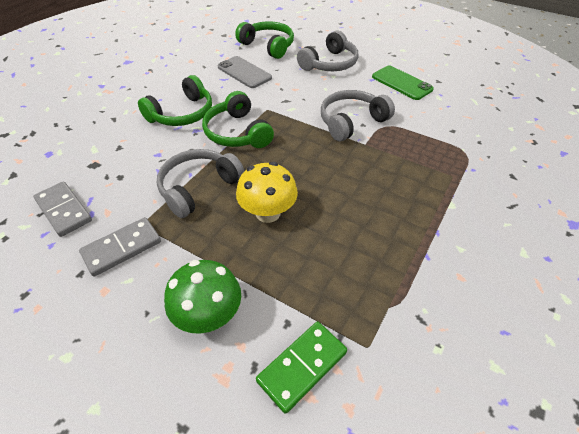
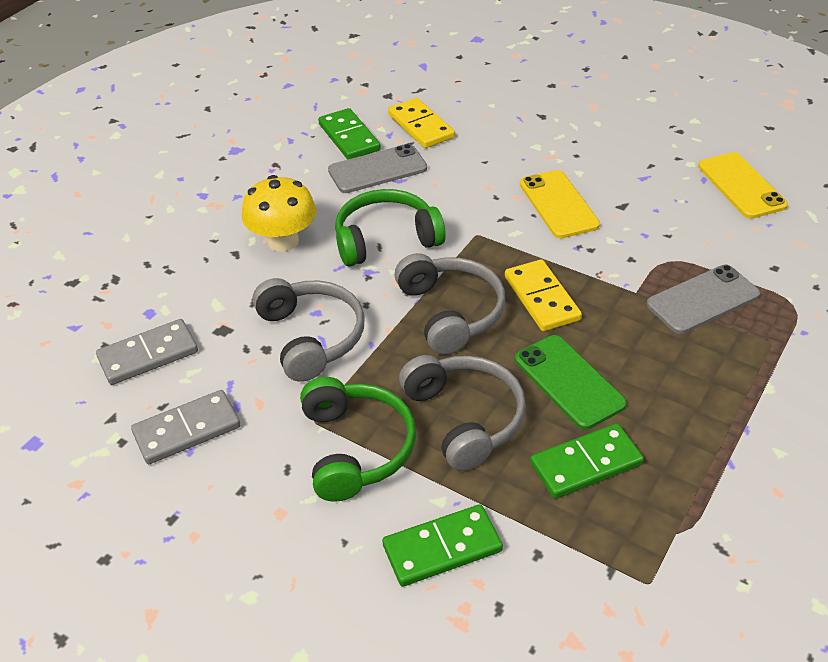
green domino: [256,321,347,414] = 1 -> [318,108,381,159] [382,504,503,587] [530,423,644,499] = 3
green headphones: [138,75,212,126] [202,91,274,148] [235,21,294,59] = 3 -> [300,377,416,502] [335,189,446,267] = 2
green mushroom: [164,260,241,334] = 1 -> none = 0
grey phone: [217,56,272,88] = 1 -> [328,144,427,193] [647,265,760,334] = 2
yellow domino: none = 0 -> [388,98,455,148] [505,259,582,331] = 2
yellow phone: none = 0 -> [520,170,600,238] [698,152,788,219] = 2

